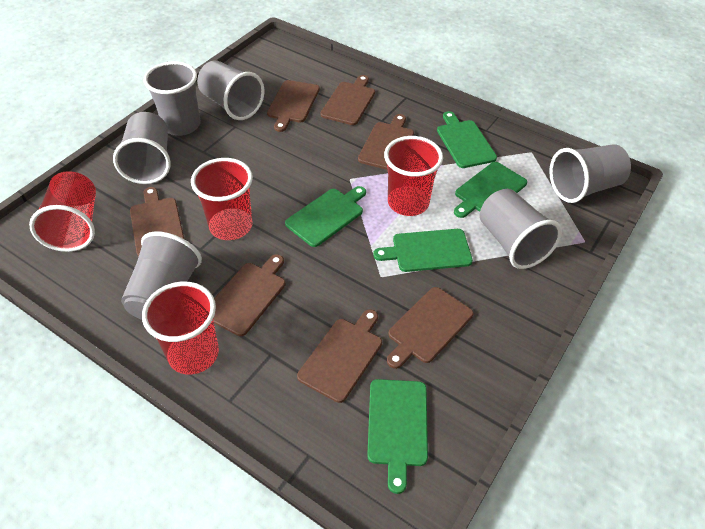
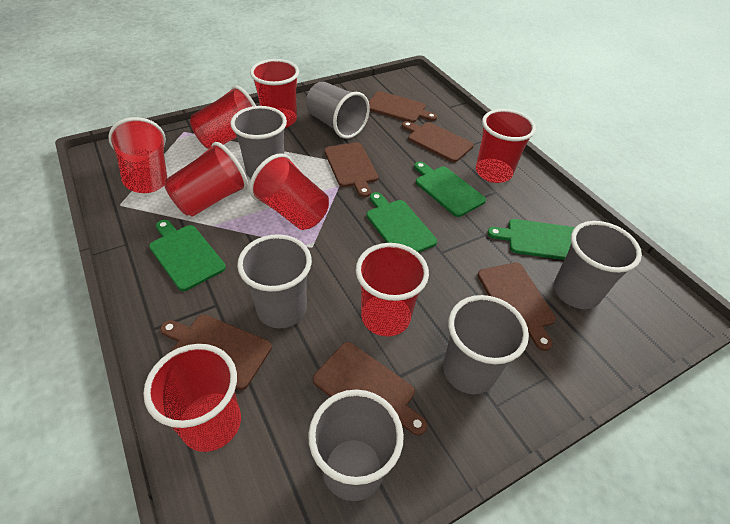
brown cutting board: [130,187,184,257] [214,254,285,336] [267,80,320,132] [297,309,382,403] [320,75,375,125] [358,114,414,170] [387,287,473,369] = 7 -> [160,315,272,390] [313,342,427,436] [324,142,378,197] [369,91,437,123] [402,121,474,162] [478,263,556,351] = 6
green cutting board: [285,186,366,247] [367,379,428,494] [373,229,473,272] [437,111,497,168] [454,162,527,218] = 5 -> [149,220,226,291] [366,192,437,253] [414,161,486,217] [487,219,575,260] = 4
red cup: [29,171,96,252] [142,281,219,375] [191,158,253,240] [384,136,443,216] = 4 -> [108,117,167,193] [143,344,241,452] [164,142,248,216] [190,85,256,149] [249,153,329,230] [250,59,299,128] [356,243,429,337] [476,109,536,183] = 8

